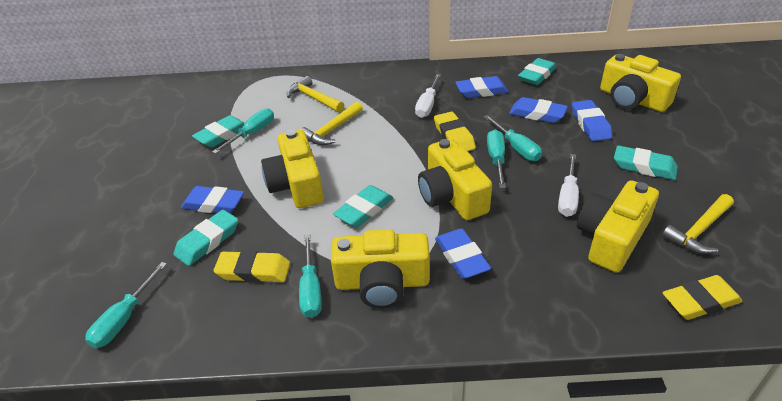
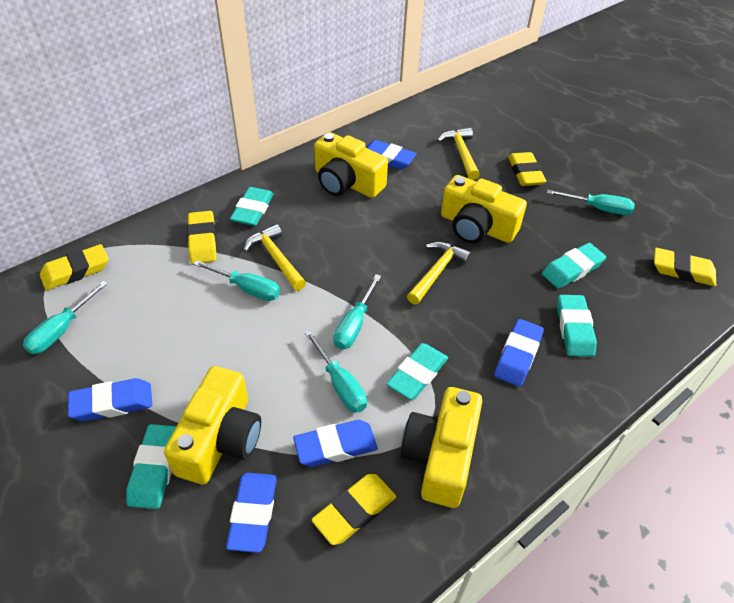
white screwdriver: [415,74,441,118] [558,154,579,217] = 2 -> none = 0
yellow camera: [261,130,324,208] [331,229,430,309] [418,139,492,220] [577,180,659,273] [600,54,681,112] = 5 -> [164,366,261,484] [314,132,388,198] [400,387,482,508] [441,175,527,243] = 4
yellow eraser: [214,250,290,283] [434,112,476,151] [662,275,743,320] = 3 -> [40,244,108,290] [187,211,217,264] [312,474,396,545] [508,152,546,186] [654,248,716,286] = 5

